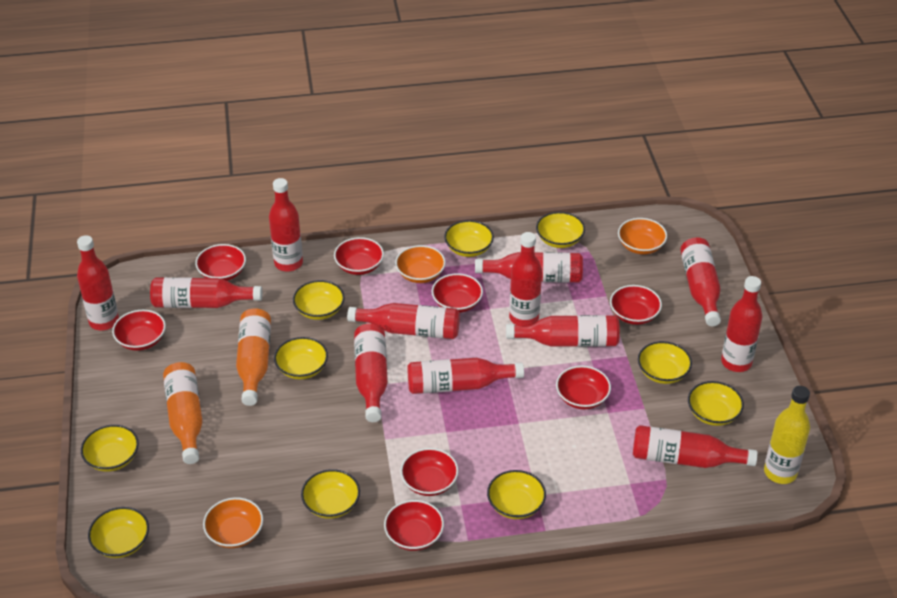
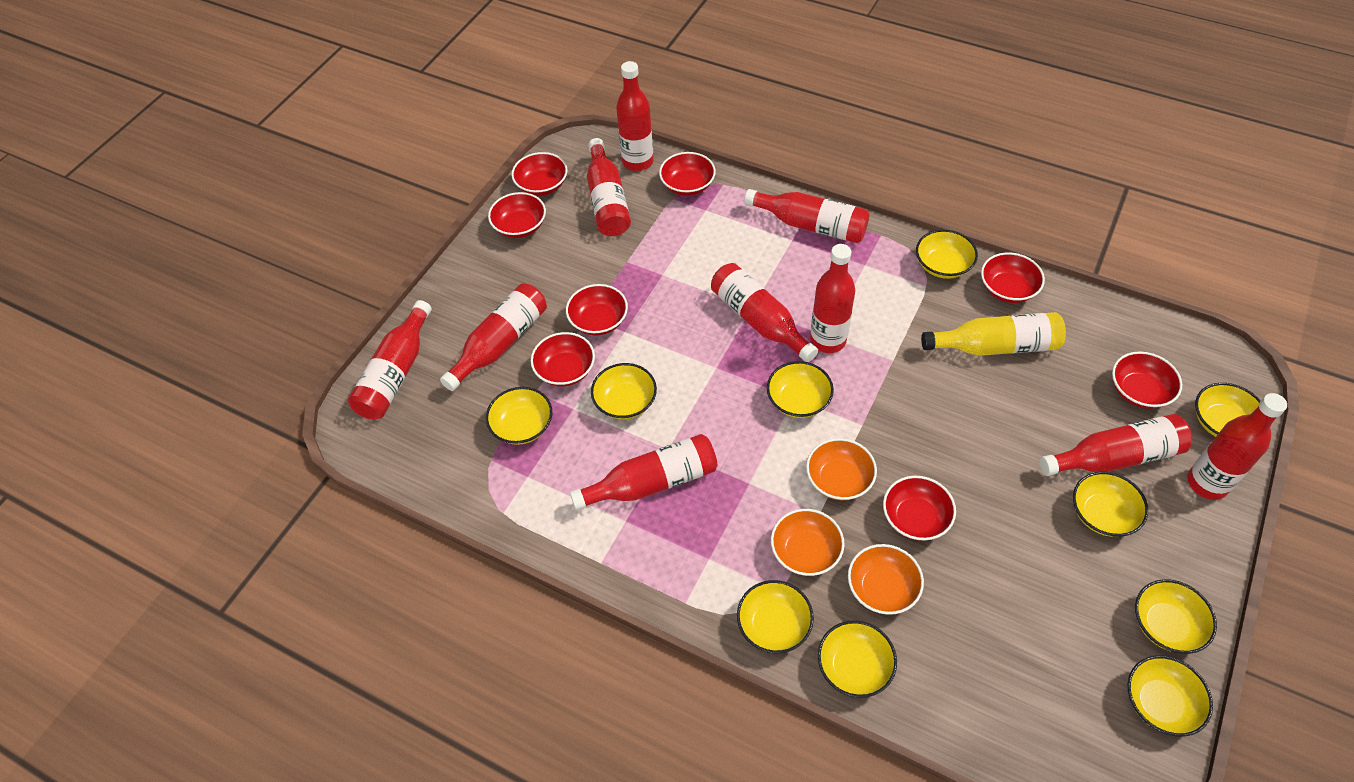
orange bottle: [163,362,203,464] [236,308,271,406] = 2 -> none = 0
red bottle: [77,235,119,330] [150,277,262,308] [269,178,303,272] [347,303,460,339] [354,323,388,422] [407,358,524,394] [475,252,583,283] [506,315,620,347] [509,232,542,325] [633,425,758,468] [680,237,721,326] [721,276,762,372] = 12 -> [348,300,432,420] [440,283,547,391] [570,434,717,511] [587,138,631,236] [616,61,654,171] [711,263,818,362] [744,189,870,243] [810,244,855,353] [1040,414,1192,476] [1187,393,1287,500] = 10

